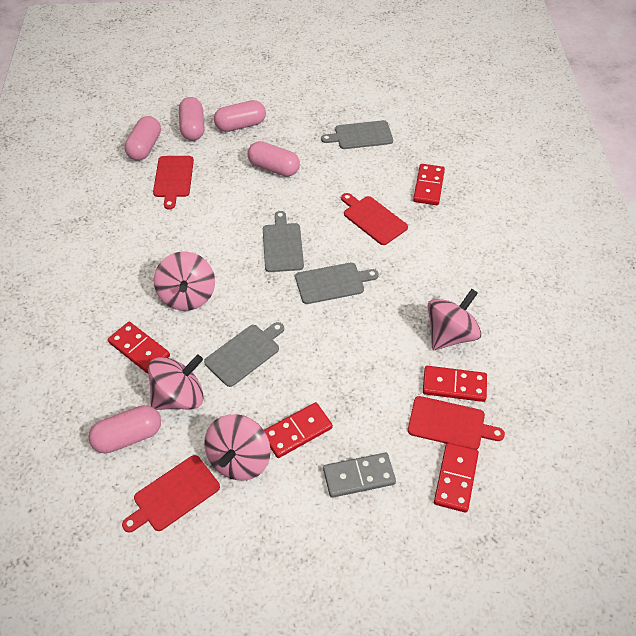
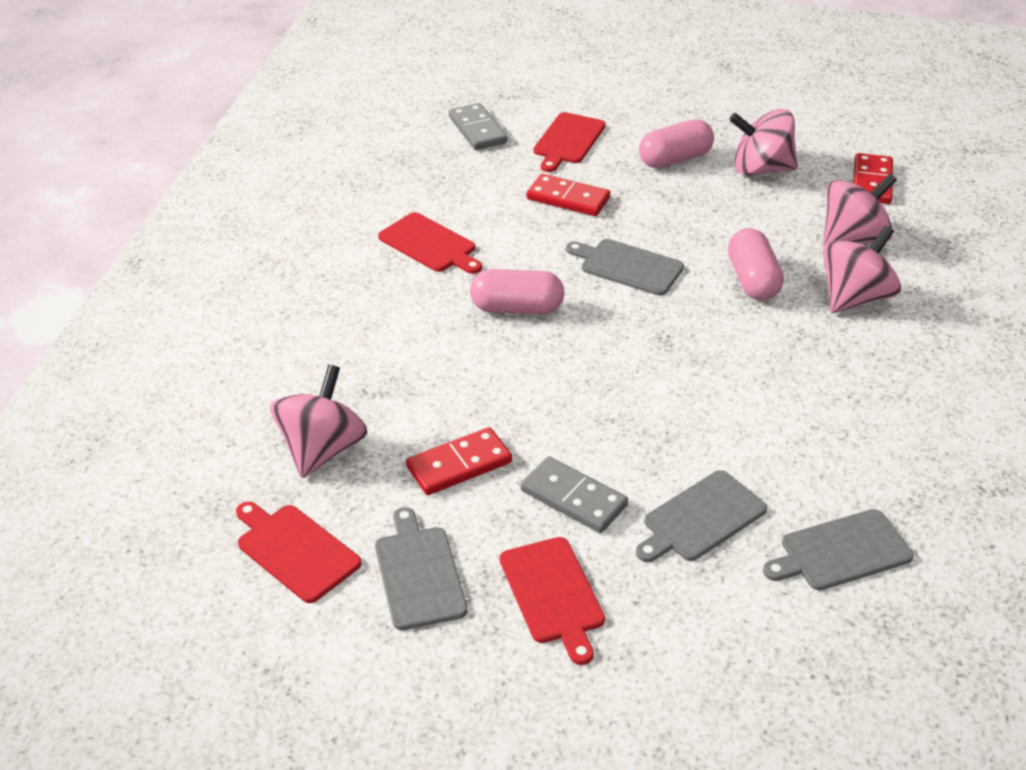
grey domino: [323,453,396,498] = 1 -> [449,103,507,150] [521,456,628,533] = 2
pink capsule: [88,405,161,454] [124,116,161,161] [179,97,205,141] [214,100,266,132] [248,141,300,177] = 5 -> [470,269,564,314] [639,119,714,168] [728,228,784,300] = 3
red domino: [108,322,170,374] [264,402,333,458] [413,164,445,205] [423,366,487,402] [434,443,479,513] = 5 -> [406,427,512,495] [527,174,610,216] [853,153,893,204] = 3

